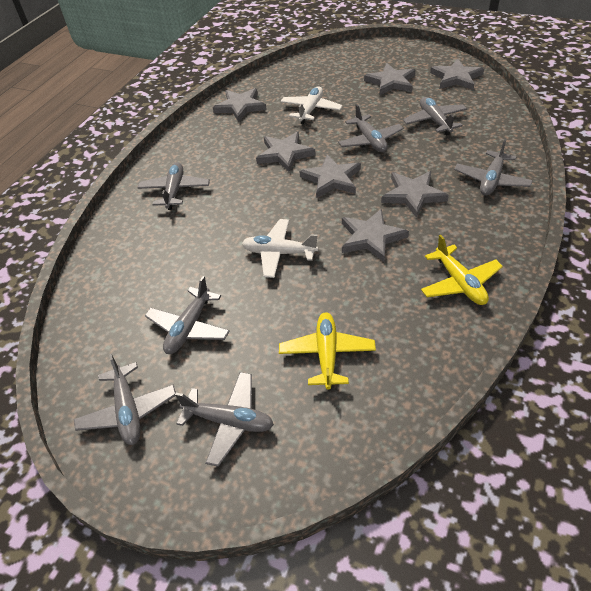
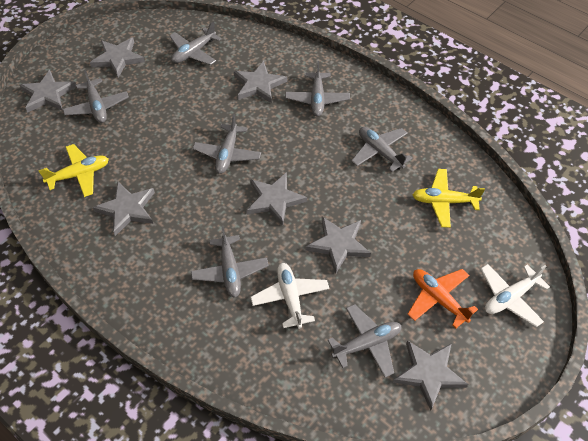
orange plane: none = 0 -> [408,269,478,328] = 1

